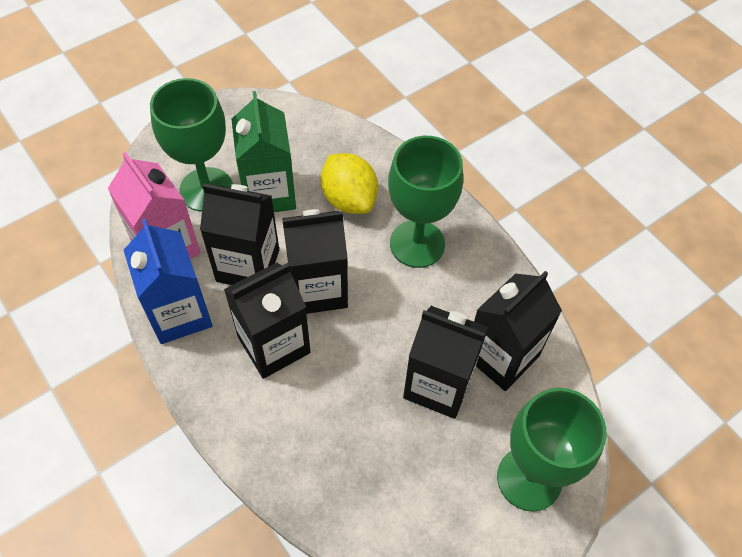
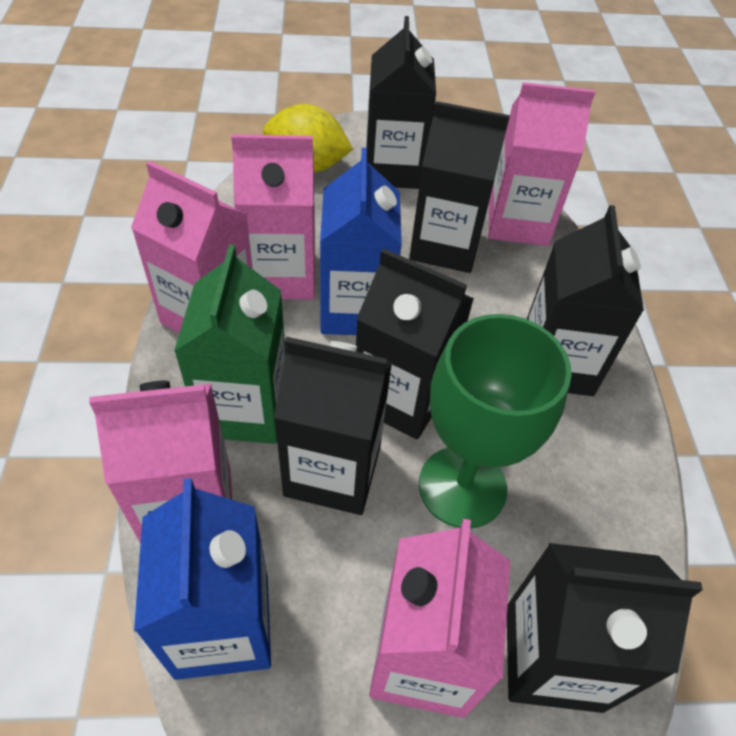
black carton: [200,184,279,285] [224,263,311,379] [282,209,348,314] [403,306,488,419] [474,271,562,391] = 5 -> [274,337,392,515] [356,248,474,439] [366,16,436,189] [409,101,510,273] [507,543,703,713] [527,205,644,396] = 6
blue carton: [124,219,213,344] = 1 -> [134,478,271,680] [320,148,402,335] = 2
green goblet: [150,78,233,212] [388,136,463,268] [497,388,607,512] = 3 -> [419,314,572,528] = 1
pink carton: [108,152,201,259] = 1 -> [89,381,232,544] [131,161,253,333] [231,134,315,299] [369,519,510,718] [489,82,595,246] = 5

